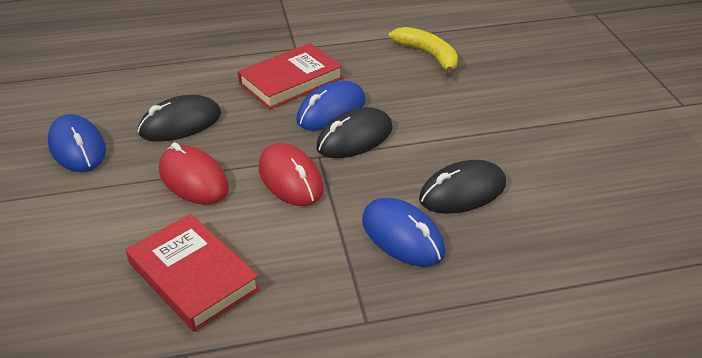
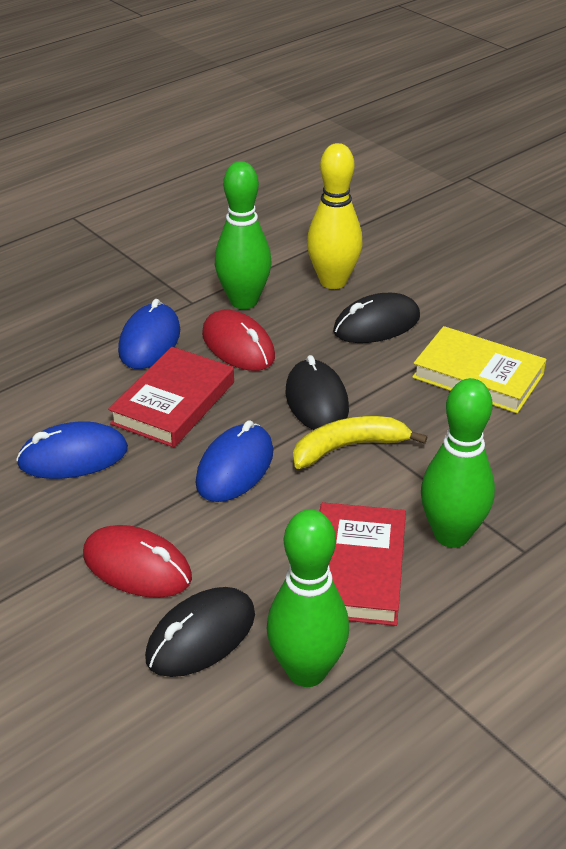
green bowling pin: none = 0 -> [215,161,272,309] [267,509,349,687] [421,378,495,548] = 3
yellow book: none = 0 -> [412,326,547,413] = 1
yellow bowling pin: none = 0 -> [307,143,362,289] = 1

